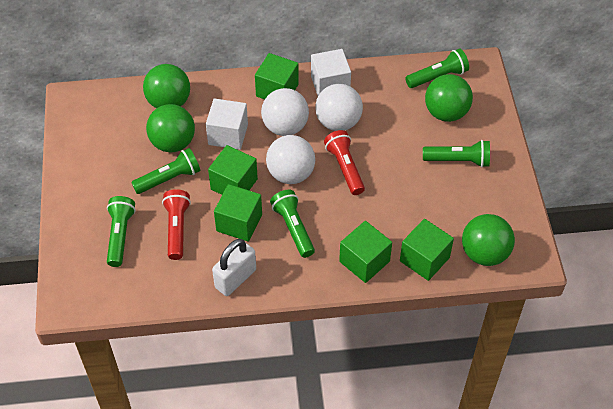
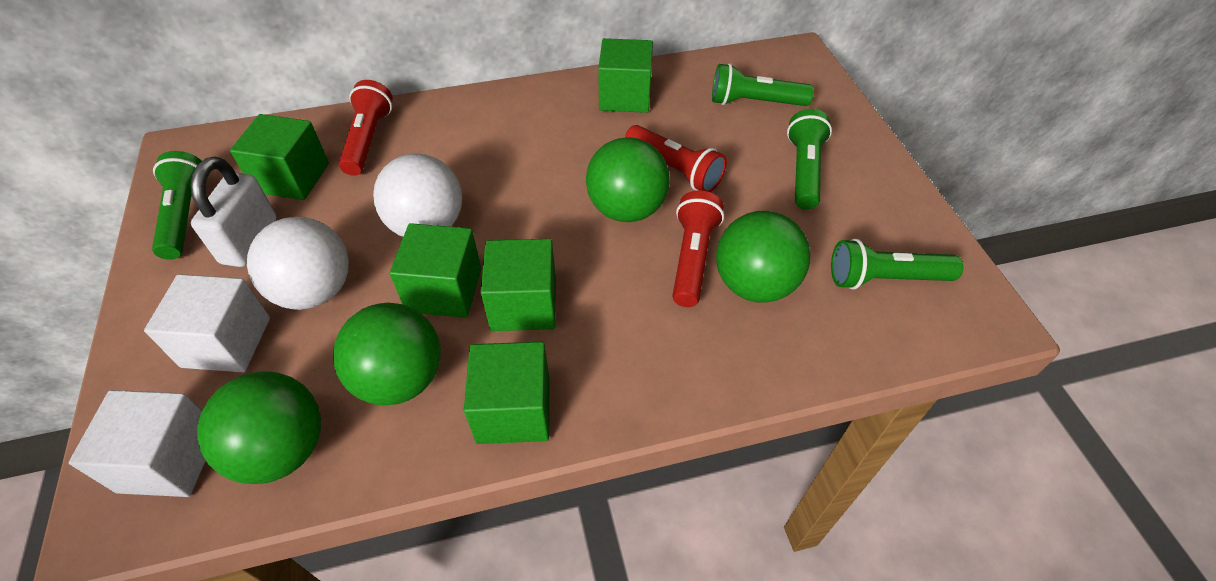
green flashlight: [107,196,136,267] [131,148,200,194] [270,190,315,258] [405,49,469,88] [423,140,490,167] = 5 -> [152,151,202,260] [712,63,814,106] [787,109,832,210] [831,239,963,290] = 4
red flashlight: [162,189,191,260] [324,130,365,195] = 2 -> [339,80,393,176] [625,125,727,192] [672,190,724,307] = 3
white ball: [261,88,309,136] [266,135,315,184] [315,84,363,131] = 3 -> [247,217,349,310] [373,154,462,237] = 2

